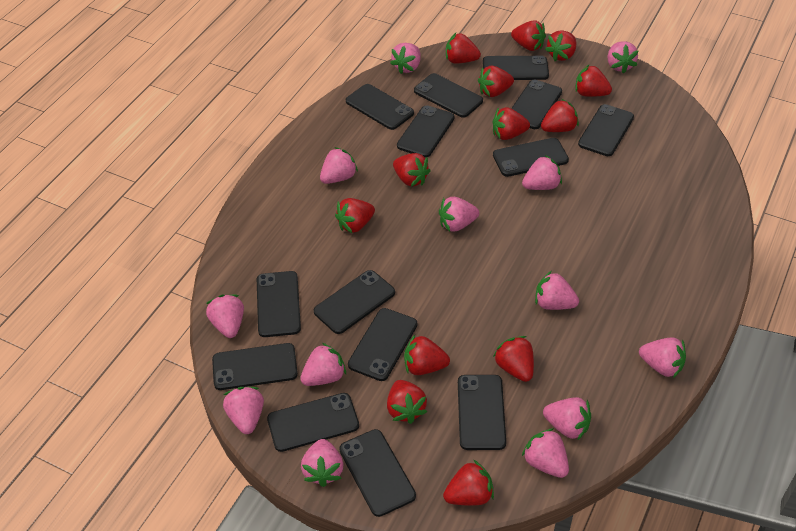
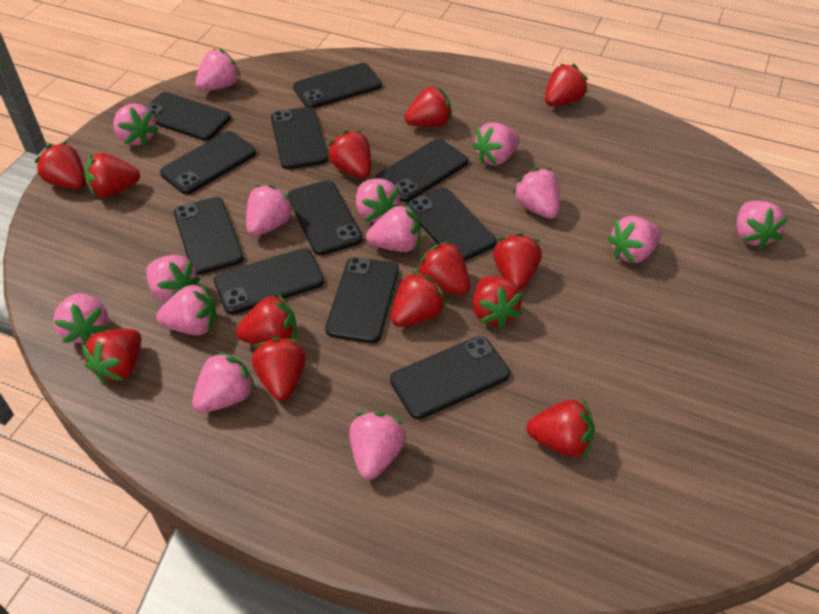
black phone: [212,343,298,390] [257,271,301,337] [267,393,359,452] [314,270,395,334] [339,429,416,517] [346,84,414,130] [348,308,417,381] [397,105,455,158] [414,73,483,118] [458,375,506,450] [483,55,549,80] [493,138,569,177] [511,80,562,129] [578,104,634,156] = 14 -> [146,92,231,141] [160,131,256,194] [174,197,244,275] [214,248,324,314] [271,107,328,169] [287,180,363,255] [293,63,382,108] [325,257,399,343] [375,139,468,202] [390,336,510,419] [407,187,496,261] = 11
pink strawberry: [206,294,244,338] [223,387,264,434] [300,343,346,386] [301,439,343,487] [320,147,358,184] [390,43,421,74] [439,197,479,232] [522,155,562,190] [522,428,569,478] [535,271,579,310] [543,397,591,441] [607,41,638,74] [639,337,686,378] = 13 -> [53,293,109,345] [113,104,159,146] [146,255,200,303] [156,283,217,335] [192,351,256,413] [195,49,241,91] [246,185,295,236] [350,412,406,480] [356,178,400,223] [366,204,421,252] [472,122,520,165] [513,168,560,219] [607,216,661,263] [737,201,788,250] = 14

